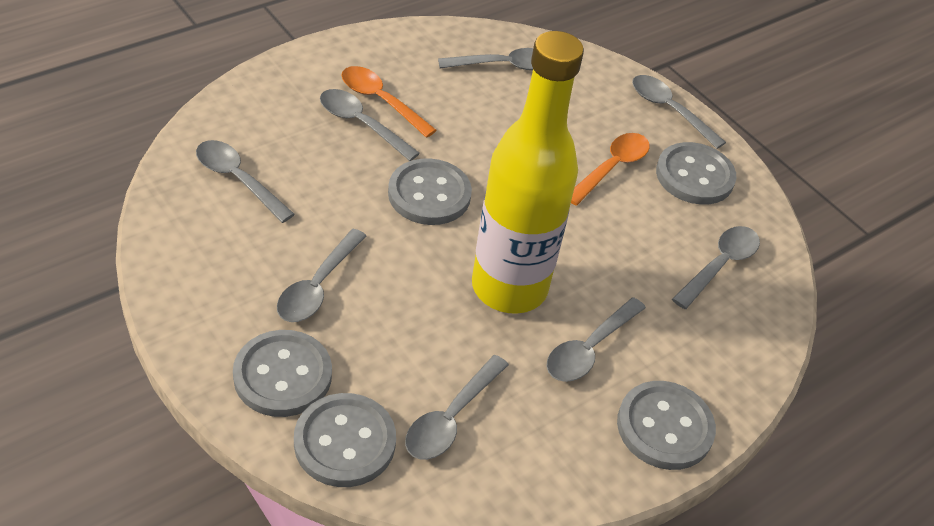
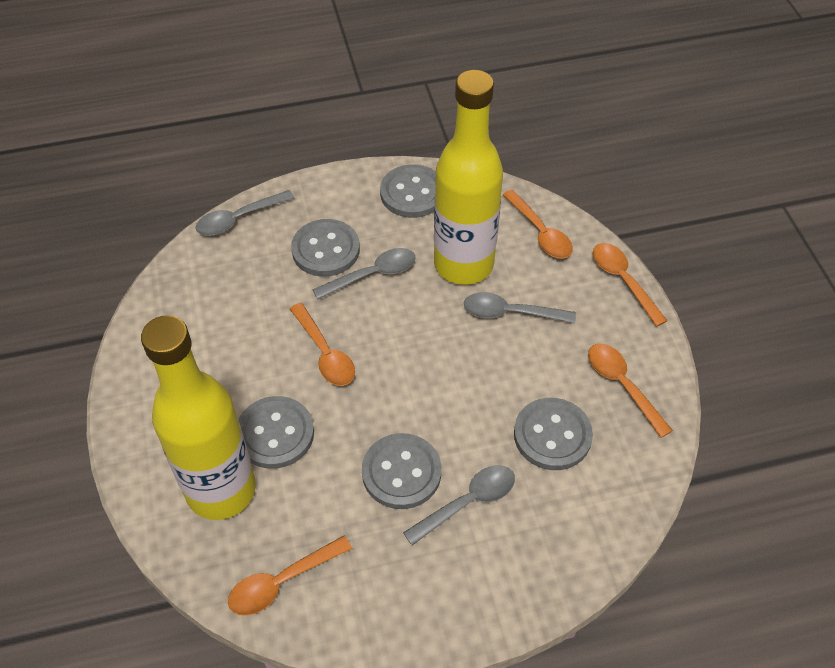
grey spoon: [196,140,295,223] [277,229,366,322] [320,89,420,161] [405,355,509,460] [438,48,533,70] [546,297,646,382] [632,75,726,149] [672,226,760,309] = 8 -> [196,190,294,236] [312,248,416,299] [403,465,515,546] [464,292,576,323] = 4
orange spoon: [341,66,437,138] [571,133,650,206] = 2 -> [228,536,352,616] [290,303,355,386] [503,190,573,259] [588,344,673,438] [593,243,667,327] = 5
yellow bottle: [472,31,584,313] = 1 -> [141,315,256,520] [434,70,503,285] = 2

